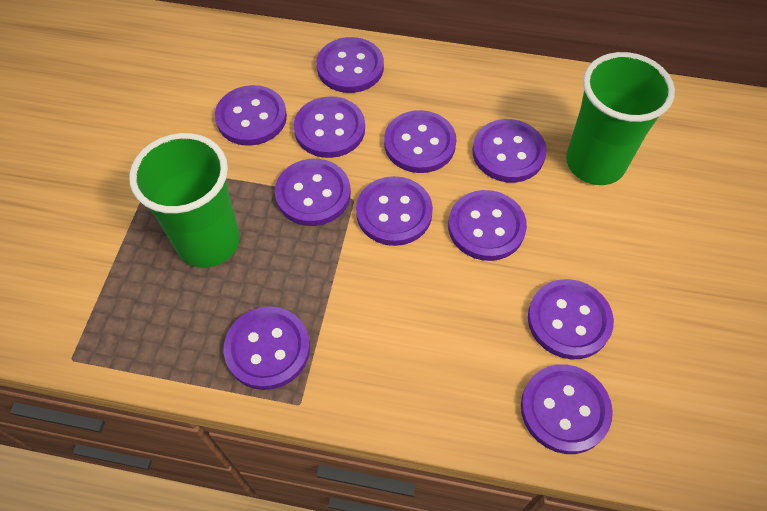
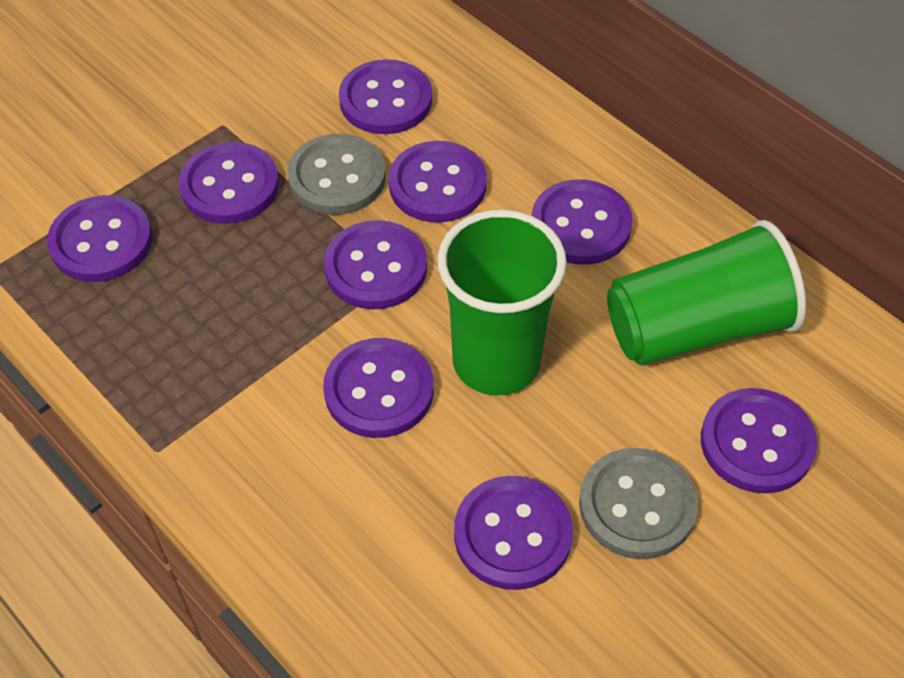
grey button: none = 0 -> [287,134,386,215] [579,448,698,559] = 2
purple button: [215,85,287,146] [224,306,310,390] [275,159,351,226] [294,96,365,158] [316,37,384,93] [356,176,433,246] [384,110,457,173] [448,190,527,261] [473,119,547,183] [521,364,613,454] [528,279,614,359] = 11 -> [47,195,152,282] [179,142,279,224] [323,338,434,438] [324,220,427,309] [339,59,432,134] [389,141,487,223] [454,476,573,590] [532,179,632,265] [701,388,817,493] = 9

